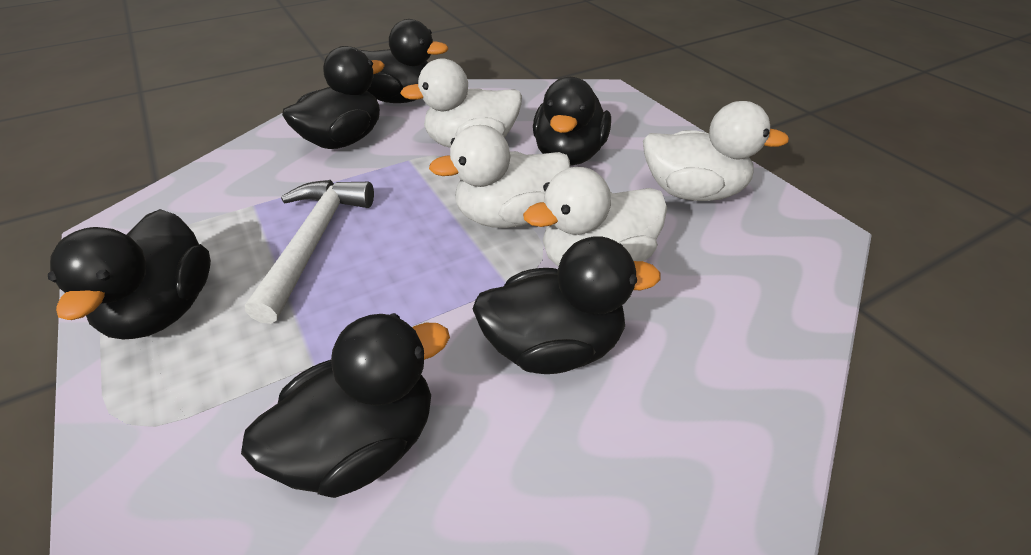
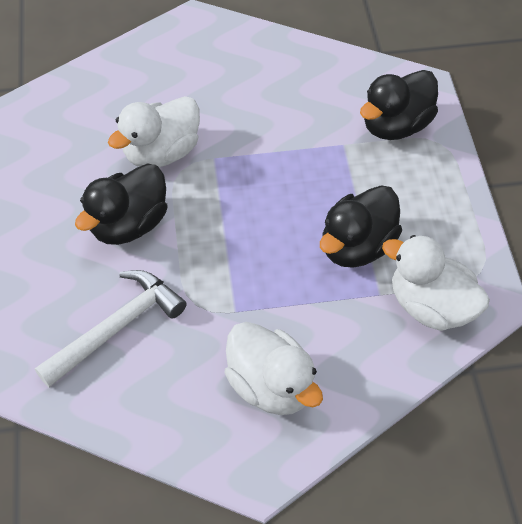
black duck: [48,209,211,340] [241,313,450,498] [282,46,385,149] [360,19,448,103] [472,236,661,374] [533,77,611,166] = 6 -> [75,164,167,245] [320,185,402,268] [360,70,438,140] = 3
white duck: [400,58,522,148] [429,125,570,228] [523,167,667,267] [643,101,789,201] = 4 -> [108,96,200,168] [225,322,323,415] [382,235,490,331] = 3

